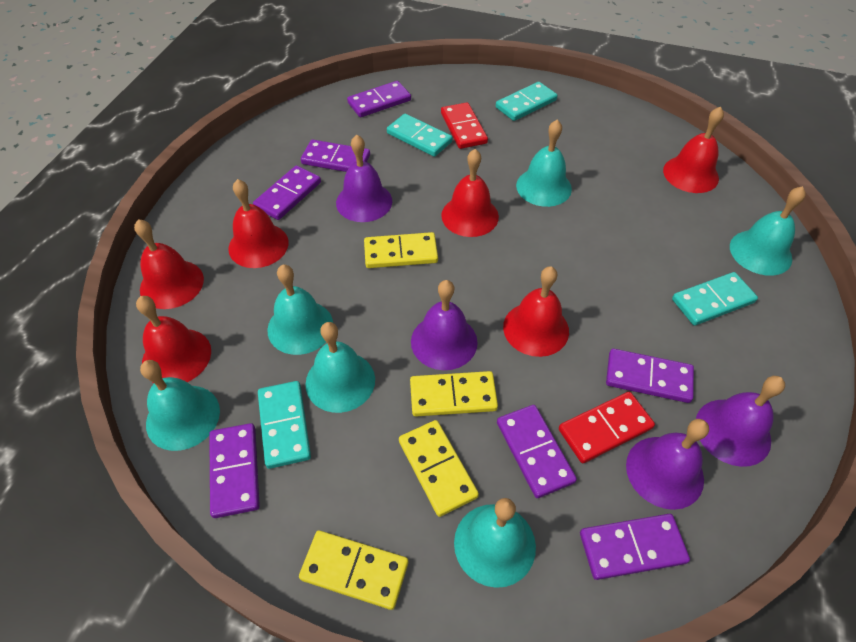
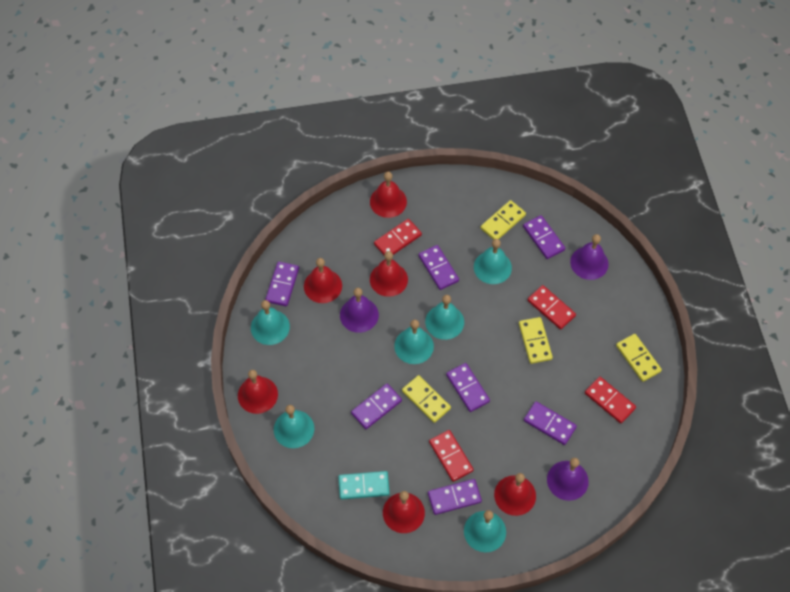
purple bell: [336,135,392,222] [411,280,478,370] [626,419,709,510] [696,376,785,467] = 4 -> [340,288,379,333] [547,458,589,501] [570,234,609,280] = 3
red domino: [441,102,488,149] [559,392,655,463] = 2 -> [374,219,422,255] [429,430,474,482] [527,285,576,330] [585,377,636,423] = 4
turquoise domino: [258,381,311,469] [387,114,452,157] [496,82,558,121] [672,272,758,326] = 4 -> [338,471,390,499] = 1

